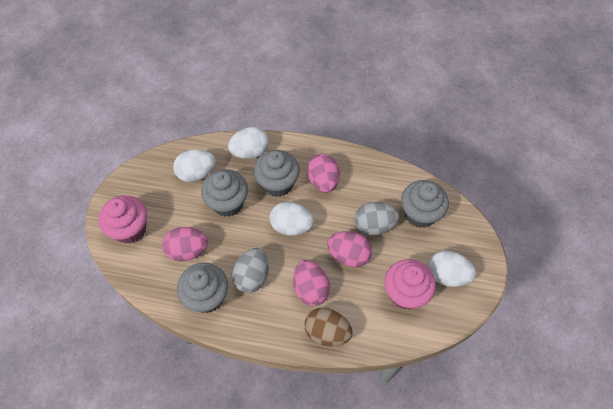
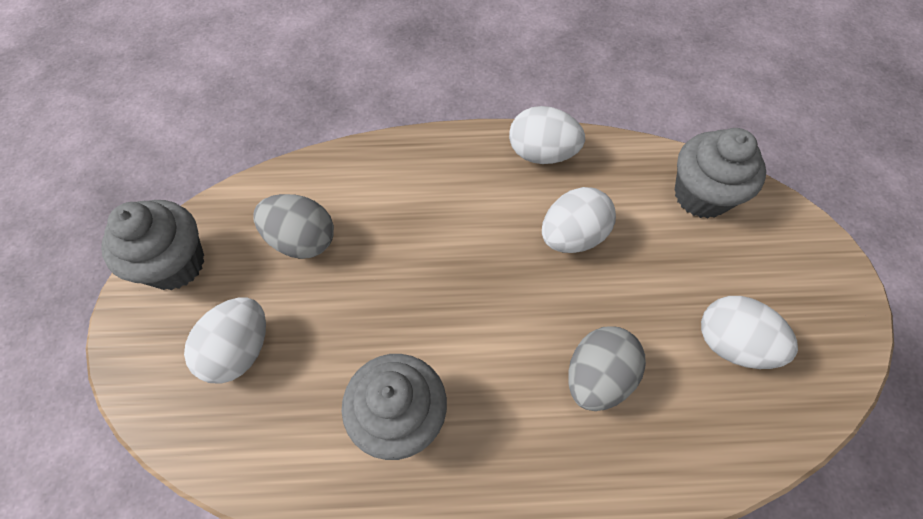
brown egg: [304,308,353,346] = 1 -> none = 0
grey cupcake: [177,263,228,313] [201,169,248,217] [254,150,300,197] [401,180,449,228] = 4 -> [101,200,204,290] [342,354,447,460] [675,128,766,219] = 3
pink cupcake: [98,195,147,244] [384,259,436,309] = 2 -> none = 0
pink egg: [162,227,208,262] [293,260,330,306] [307,154,340,193] [327,231,372,267] = 4 -> none = 0

